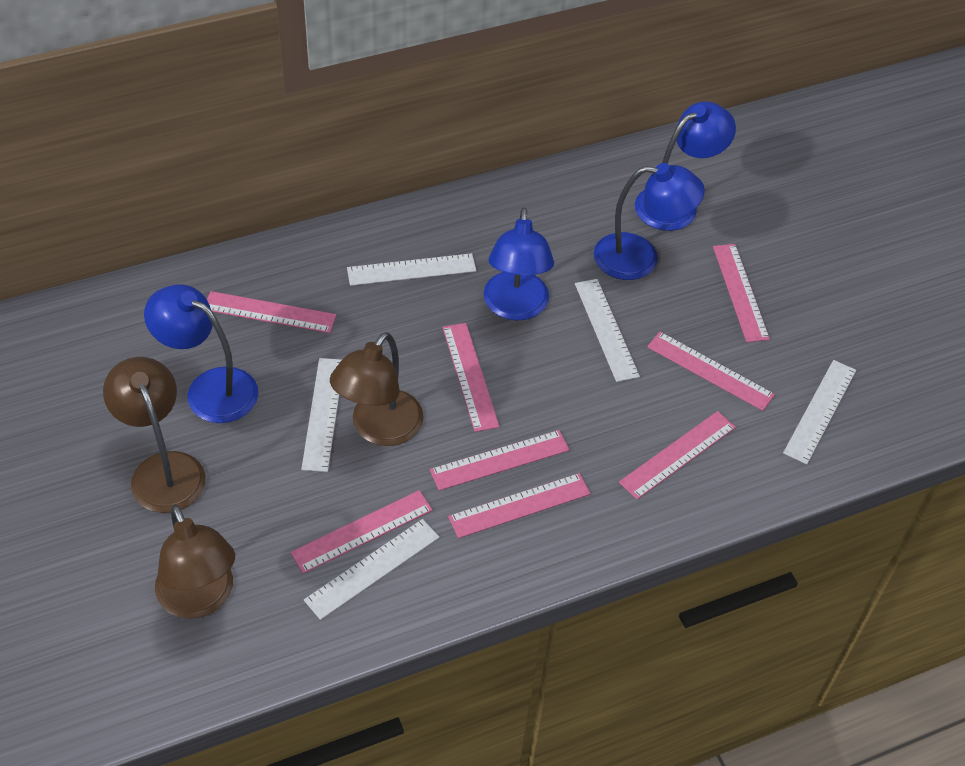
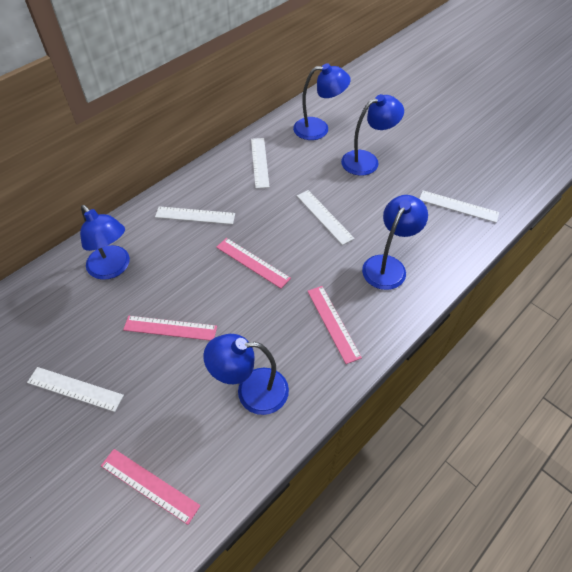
blue lamp: [144,284,258,423] [484,207,554,320] [594,163,705,280] [635,101,736,231] = 4 -> [80,205,130,280] [203,334,289,415] [293,63,351,140] [341,94,404,176] [362,195,428,290] = 5
brown lamp: [103,357,206,513] [155,505,235,619] [330,332,424,446] = 3 -> none = 0
pink ruler: [207,291,336,333] [290,490,433,574] [430,430,570,491] [442,323,500,432] [448,473,591,538] [619,411,736,500] [647,332,775,411] [713,244,770,342] = 8 -> [101,449,201,525] [123,316,217,341] [216,238,291,289] [307,286,362,364] = 4

